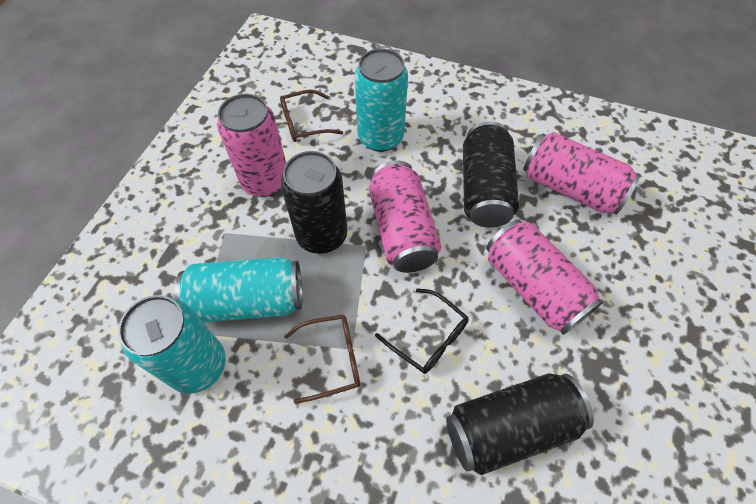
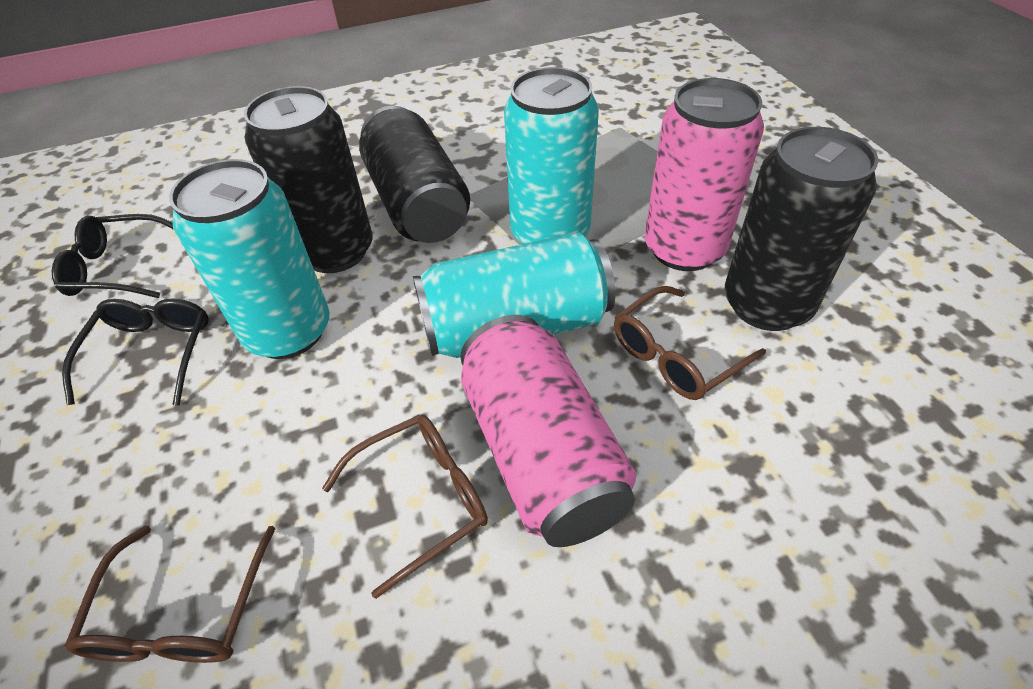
black glasses: [375,288,469,374] = 1 -> [52,214,174,298] [62,298,209,405] = 2
brown glasses: [280,90,343,142] [284,315,360,404] = 2 -> [65,525,275,663] [322,415,488,599] [614,286,766,400] = 3
pink can: [217,94,286,197] [369,161,441,273] [486,220,603,335] [523,132,641,215] = 4 -> [460,315,636,547] [645,78,764,271] = 2

